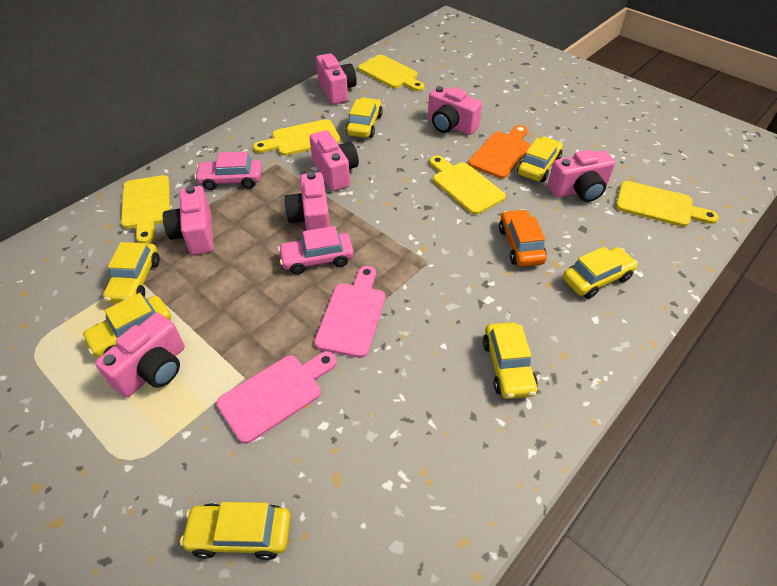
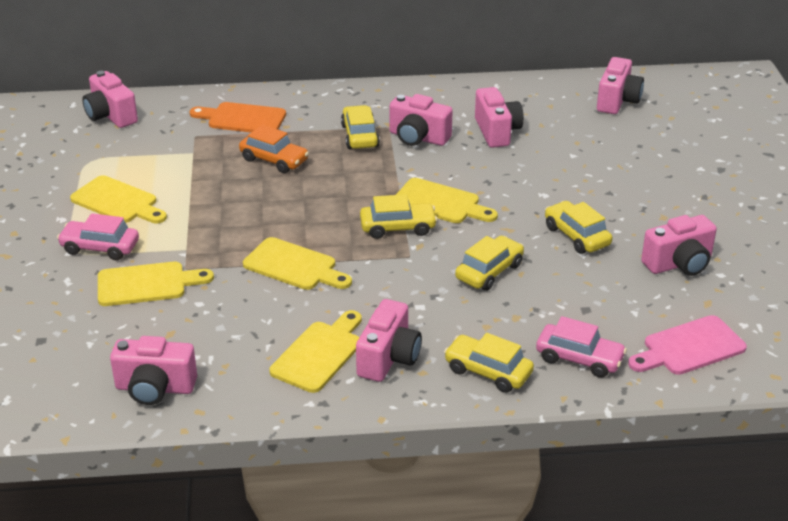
pink cutting board: [216,352,337,444] [314,266,385,358] = 2 -> [628,315,747,375] = 1
yellow car: [81,293,171,358] [103,242,160,303] [180,502,291,560] [346,97,383,138] [483,322,538,399] [517,136,563,182] [563,246,638,299] = 7 -> [341,105,380,149] [360,194,438,239] [444,333,534,393] [455,236,524,291] [545,201,612,254] = 5

